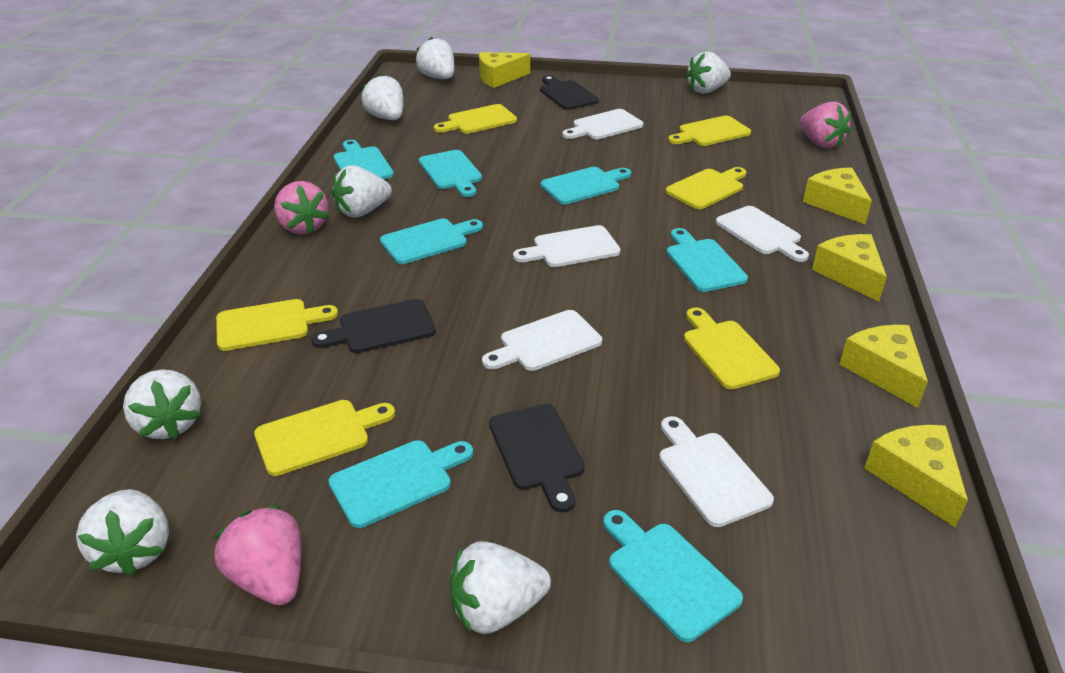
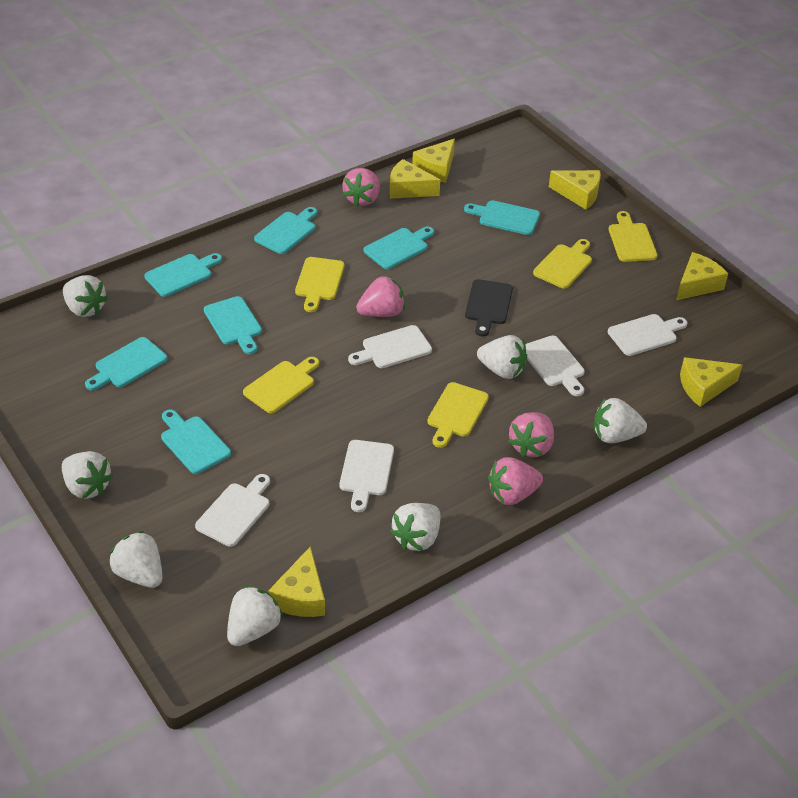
black cutting board: [312,299,436,353] [489,404,585,513] [540,75,599,110] = 3 -> [465,279,513,336] = 1
pink strawberry: [214,505,301,605] [274,181,329,234] [799,102,851,148] = 3 -> [342,168,380,207] [356,276,405,317] [488,457,543,505] [508,412,554,457] = 4
yellow cheese: [479,52,530,88] [803,168,872,224] [812,234,887,302] [839,325,928,408] [864,425,968,527] = 5 -> [269,546,325,617] [390,159,440,199] [412,139,455,183] [549,170,601,209] [676,252,728,300] [680,357,742,407] = 6
yellow cutting board: [216,299,338,351] [254,400,395,476] [434,104,517,134] [665,167,747,209] [668,116,751,146] [684,307,780,390] = 6 -> [243,357,319,413] [295,257,345,312] [427,382,489,448] [533,239,592,289] [609,211,657,262] = 5

